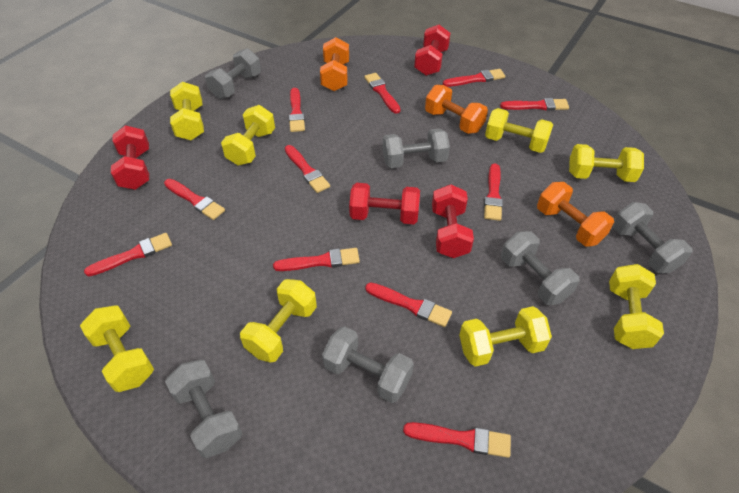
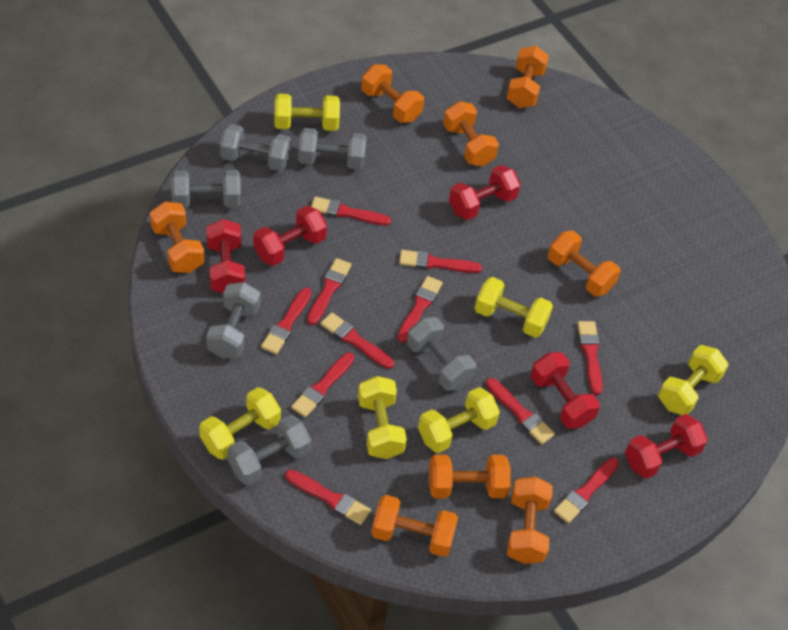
orange dumbbell: [320,37,349,91] [425,85,488,134] [537,182,614,247] = 3 -> [150,202,205,273] [361,65,424,123] [371,495,458,557] [429,455,511,498] [443,101,499,166] [507,46,549,108] [507,477,553,564] [548,231,621,297] = 8
red dumbbell: [111,125,149,190] [349,183,420,224] [414,25,450,76] [432,184,474,258] = 4 -> [206,219,245,293] [253,206,327,266] [449,165,521,220] [531,352,600,429] [625,414,708,479] = 5
yellow dumbbell: [80,305,154,392] [170,82,204,140] [221,105,275,165] [240,279,317,363] [459,306,552,367] [485,108,553,153] [569,144,644,182] [609,264,664,349] = 8 -> [199,387,281,460] [274,94,340,131] [358,376,407,459] [418,387,500,453] [475,277,553,338] [658,345,729,415] = 6

